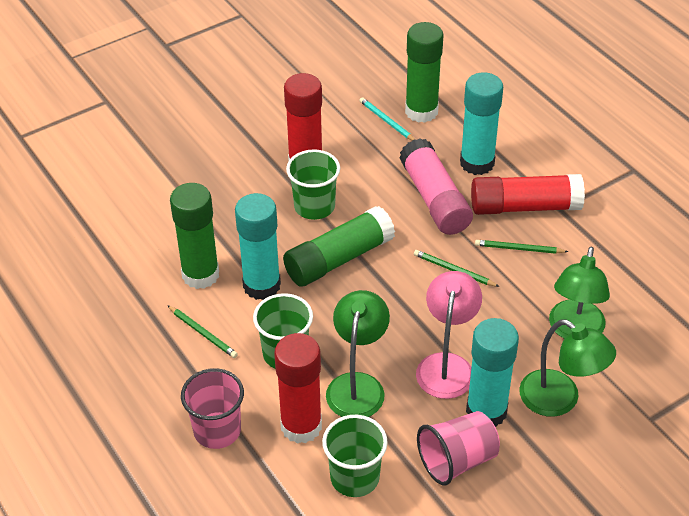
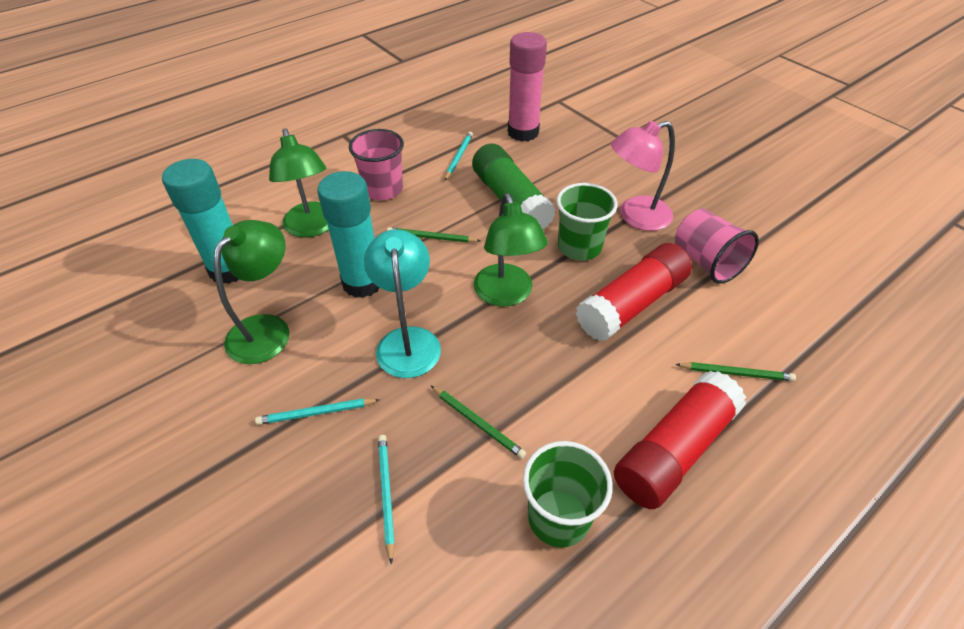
green cup: [253,293,313,369] [286,149,340,220] [322,415,388,497] = 3 -> [523,441,613,547] [557,183,618,261] = 2
green glue stick: [170,183,219,289] [283,206,395,287] [405,22,444,123] = 3 -> [472,143,556,230] = 1
red glue stick: [274,333,322,444] [284,73,322,162] [471,174,585,215] = 3 -> [576,243,692,341] [614,371,746,509] = 2
turquoise glue stick: [235,193,281,300] [460,72,503,175] [466,318,519,427] = 3 -> [162,159,239,284] [317,171,379,298] = 2
turquoise lamp: none = 0 -> [364,229,441,378] = 1
turquoise pencil: [359,97,414,141] = 1 -> [255,398,380,425] [378,435,395,564] [445,132,473,180] = 3

